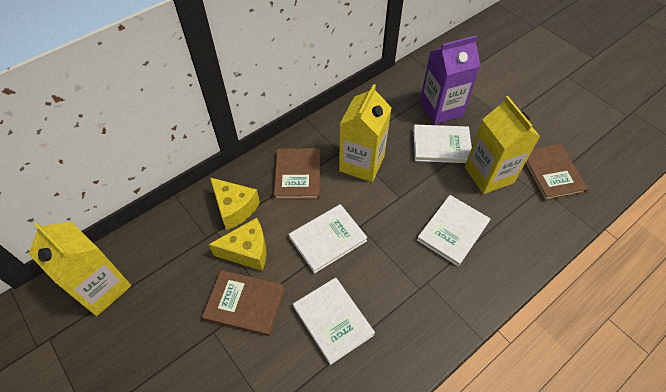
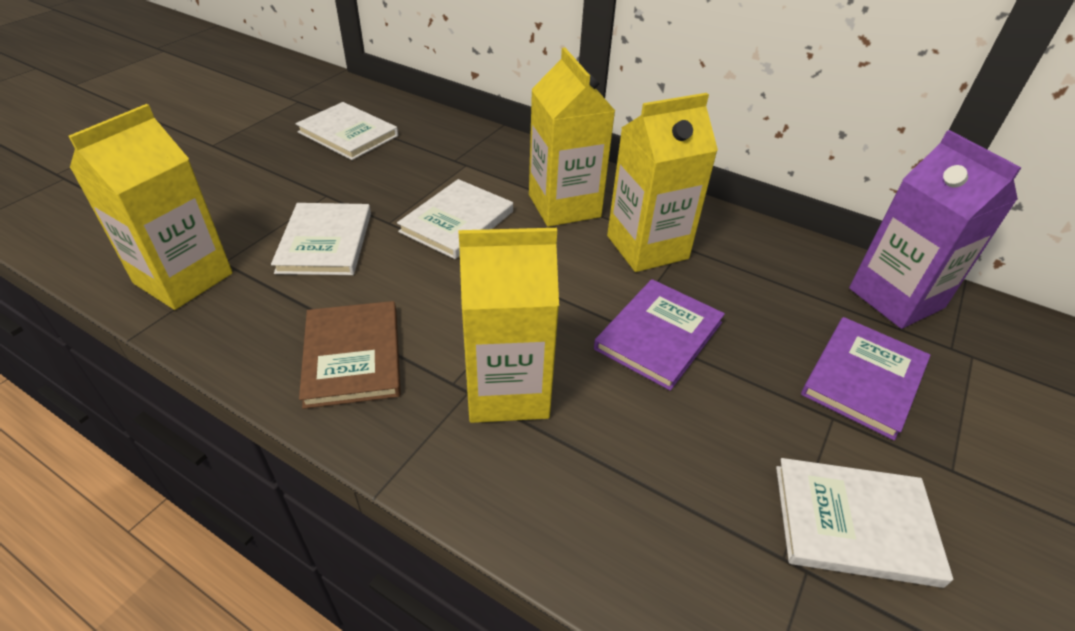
brown book: [202,270,285,336] [274,148,320,200] [525,144,588,201] = 3 -> [299,301,401,409] = 1
purple book: none = 0 -> [594,279,725,391] [801,317,931,441] = 2
yellow carton: [28,221,132,316] [339,84,392,182] [465,96,540,194] = 3 -> [68,104,233,310] [459,228,559,423] [529,48,615,227] [607,93,718,272] = 4
yellow cheese: [209,218,267,271] [210,178,260,230] = 2 -> none = 0

